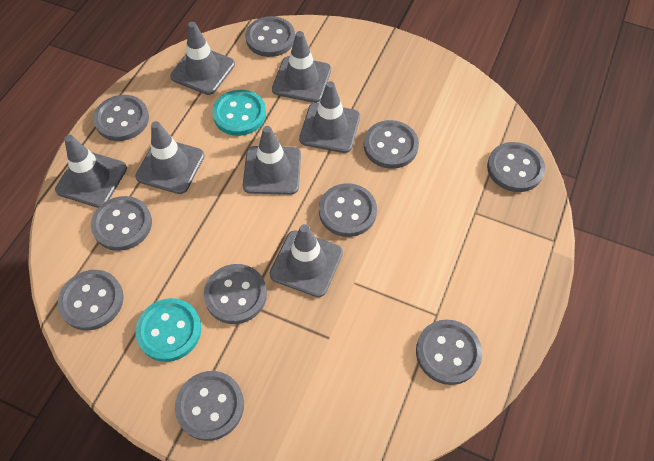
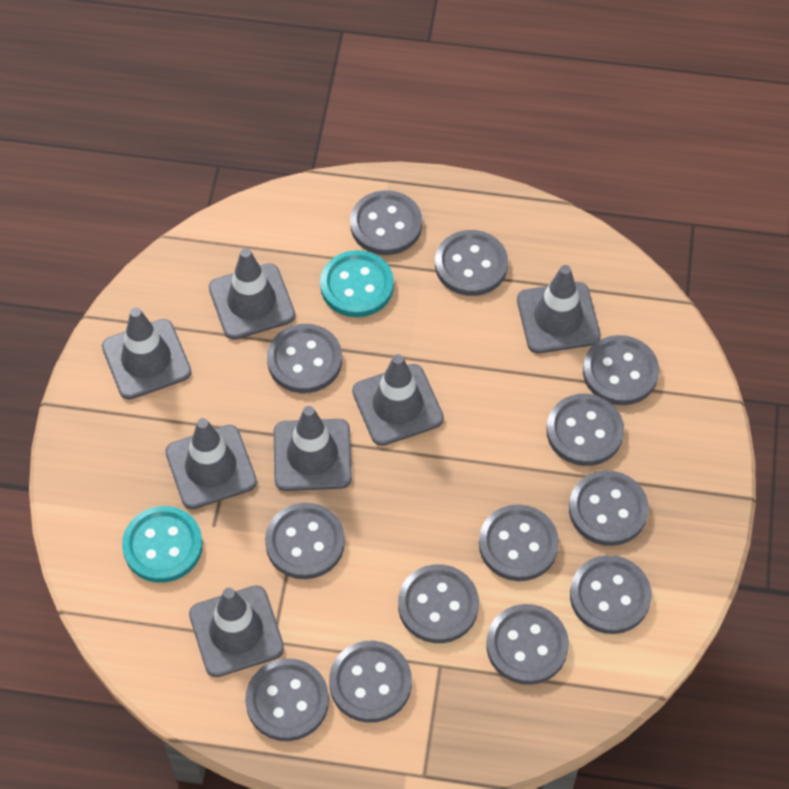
grey button: [58,270,124,331] [91,196,152,251] [93,95,149,141] [175,371,244,441] [204,264,267,324] [245,16,295,57] [319,183,377,237] [364,120,419,169] [416,320,482,385] [487,142,545,192] = 10 -> [245,658,329,741] [265,503,345,579] [267,324,342,393] [329,641,412,723] [350,190,422,255] [398,564,479,643] [435,230,508,296] [479,505,559,581] [486,604,569,685] [546,394,624,466] [569,470,648,546] [570,555,651,634] [583,335,659,405] = 13

